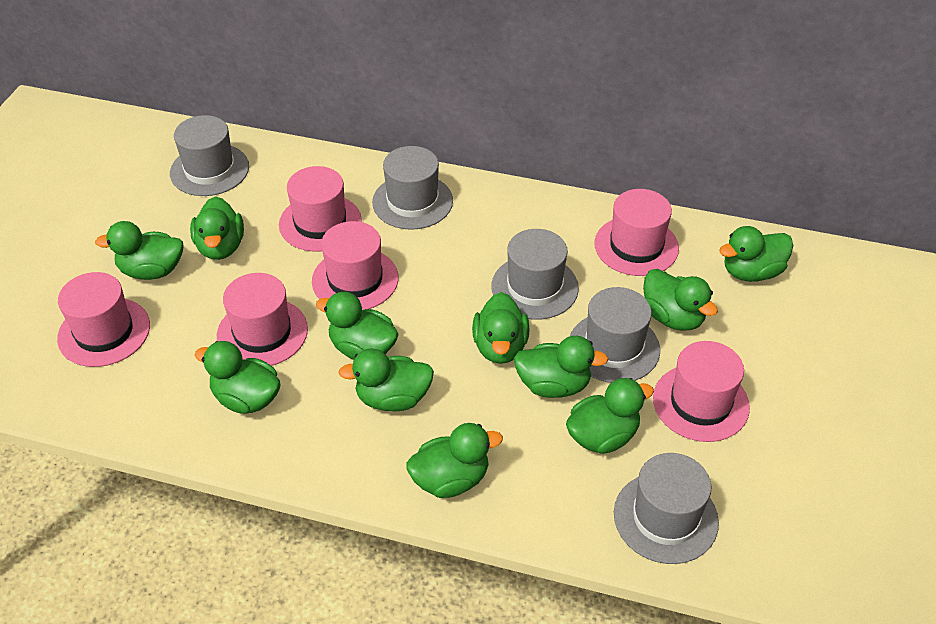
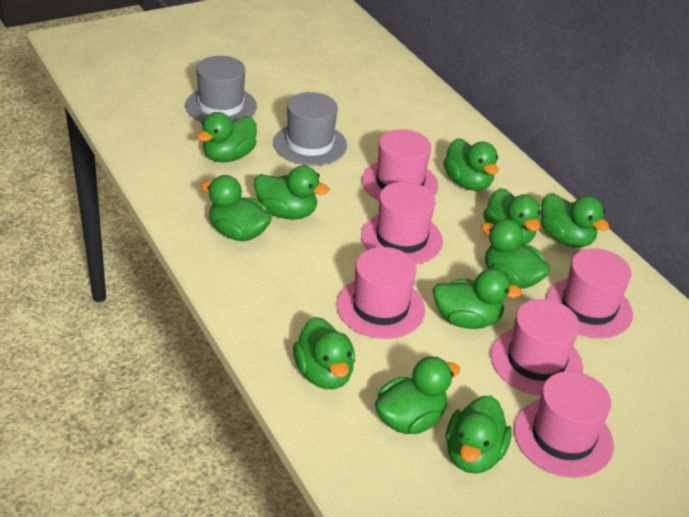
grey hat: [170,115,249,196] [372,146,453,230] [491,229,579,320] [570,287,660,383] [614,453,719,564] = 5 -> [185,56,257,122] [273,92,347,166] = 2

